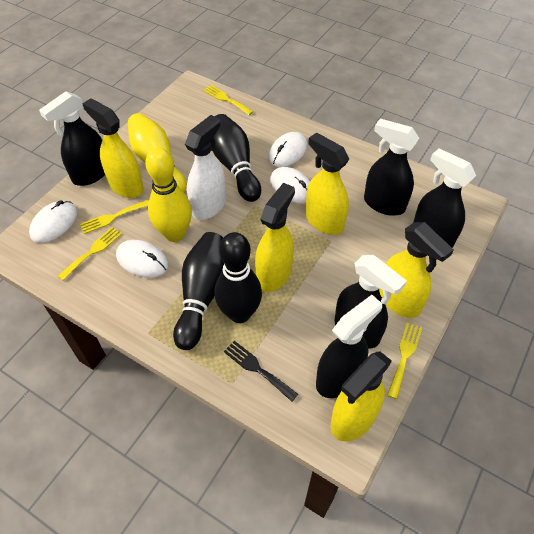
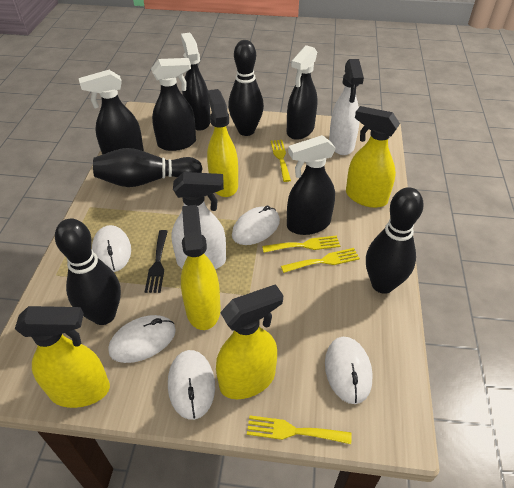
black bowling pin: [173,232,224,350] [213,114,261,202] [215,232,262,323] = 3 -> [55,218,121,325] [93,148,203,187] [228,40,264,136] [366,187,424,294] = 4
white mouse: [29,200,77,243] [116,240,168,278] [268,132,307,167] [270,167,310,204] = 4 -> [92,225,131,272] [108,315,176,363] [168,350,215,420] [232,205,280,245] [325,337,373,404] = 5
white spray bottle: [185,115,226,220] = 1 -> [171,172,226,269] [329,59,364,155] = 2
yellow bowling pin: [128,113,187,192] [145,148,192,242] = 2 -> none = 0

